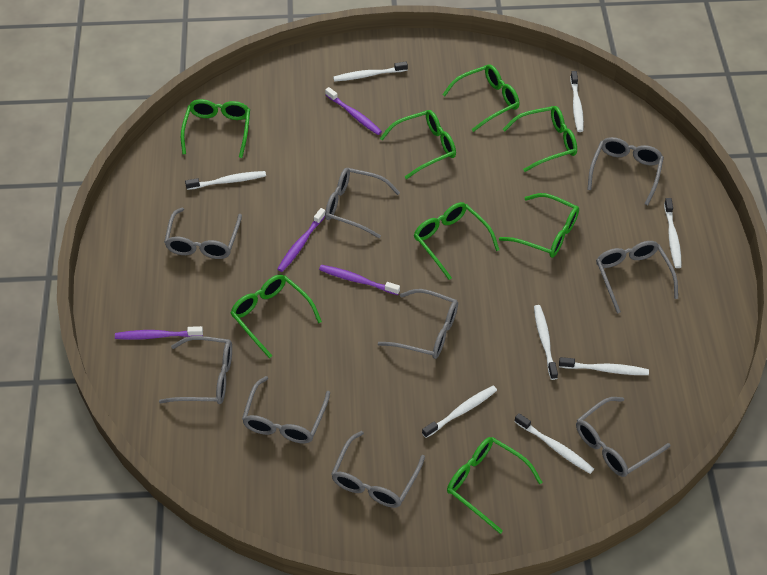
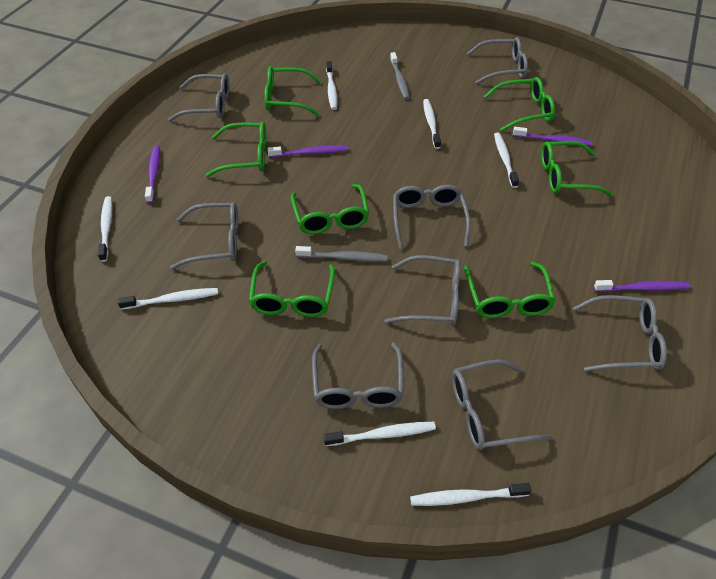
green glasses: [181,99,250,158] [230,275,322,358] [380,110,456,179] [414,202,499,280] [442,64,519,132] [447,437,543,534] [499,193,579,258] [503,106,577,172] = 8 -> [205,122,267,177] [249,261,335,317] [265,66,321,115] [290,184,369,234] [464,262,556,318] [483,77,555,131] [541,141,613,196] = 7
grey glasses: [159,336,232,404] [164,208,242,259] [242,376,330,443] [325,168,400,238] [331,431,425,508] [378,289,458,359] [576,397,671,477] [587,137,664,205] [596,241,678,313] = 9 -> [168,73,229,122] [170,202,238,270] [312,342,404,409] [385,255,461,326] [393,185,470,249] [452,359,552,450] [467,37,528,84] [573,295,667,371] = 8
grey toothbrush: none = 0 -> [295,246,388,262] [390,52,410,99] = 2
white toothbrush: [185,171,266,190] [333,62,408,82] [422,386,497,438] [515,413,594,474] [534,305,558,380] [559,357,649,375] [570,71,584,132] [664,198,682,268] = 8 -> [98,196,112,262] [118,288,218,310] [324,422,436,446] [326,61,337,110] [410,483,531,506] [423,99,441,149] [494,133,519,188] = 7

